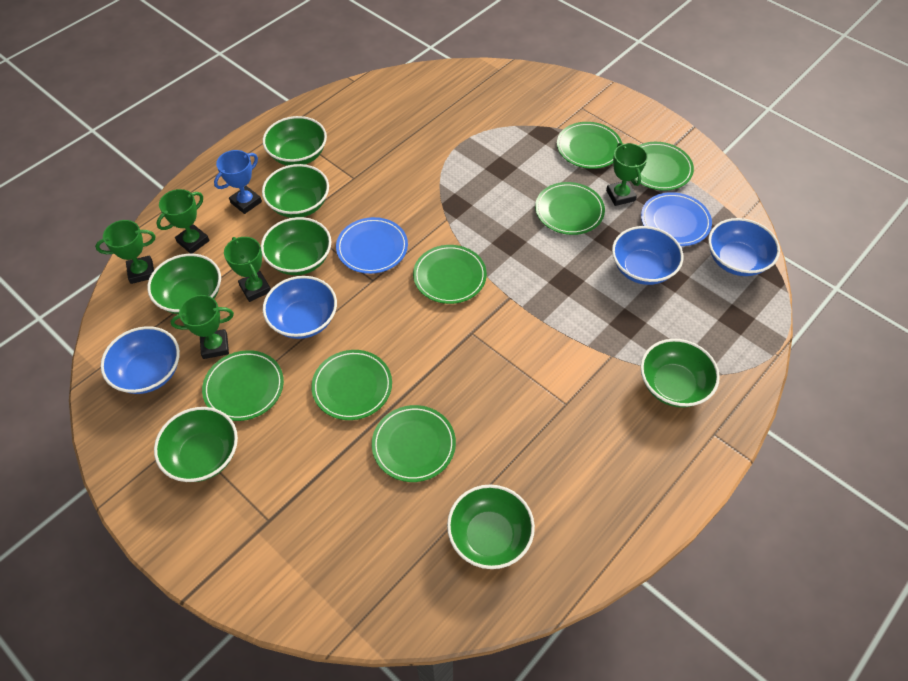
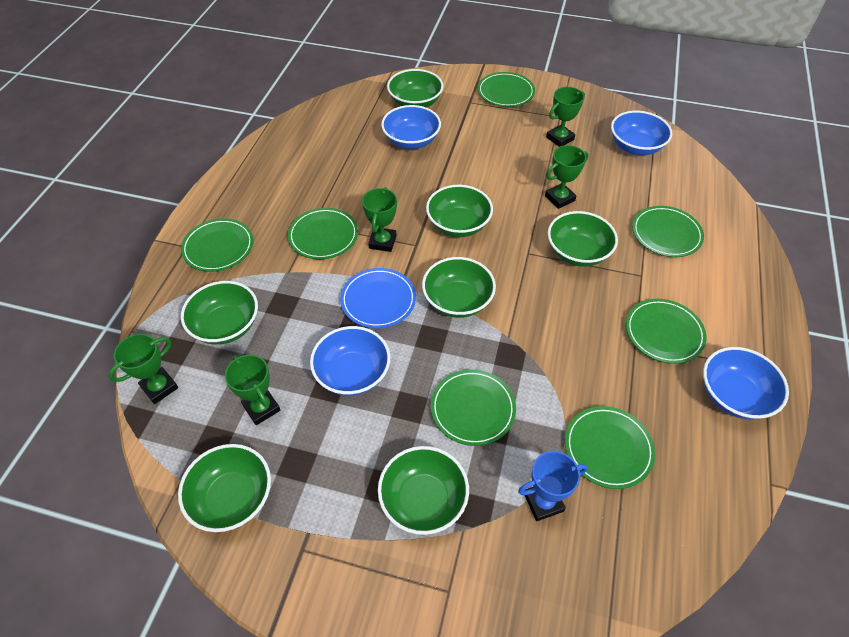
blue plate: [336,217,408,274] [641,192,712,246] = 2 -> [340,268,416,328] = 1

